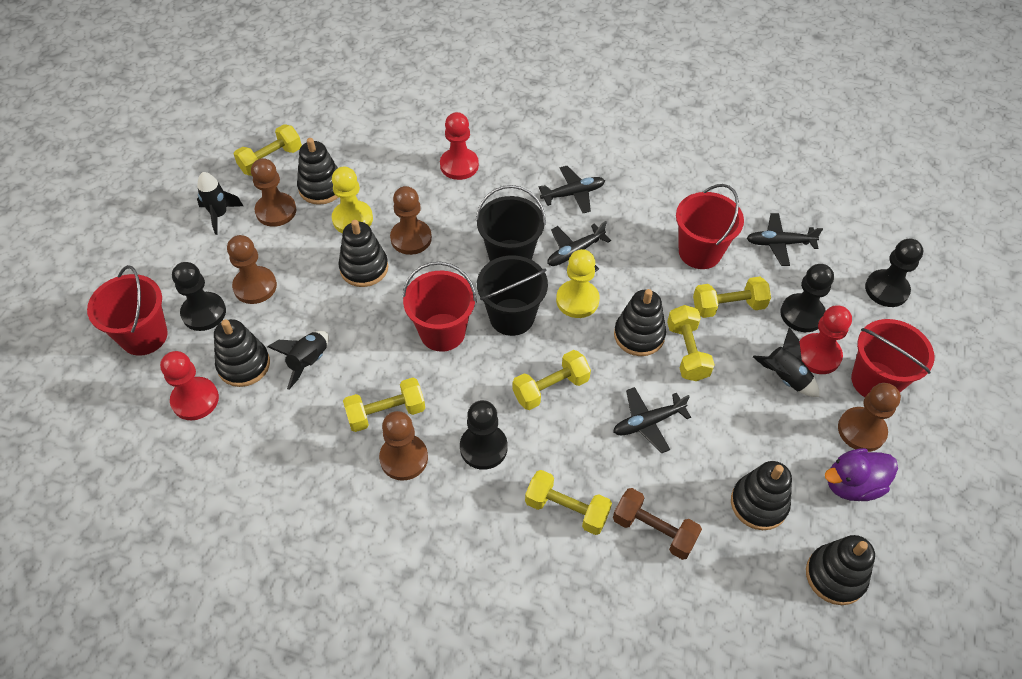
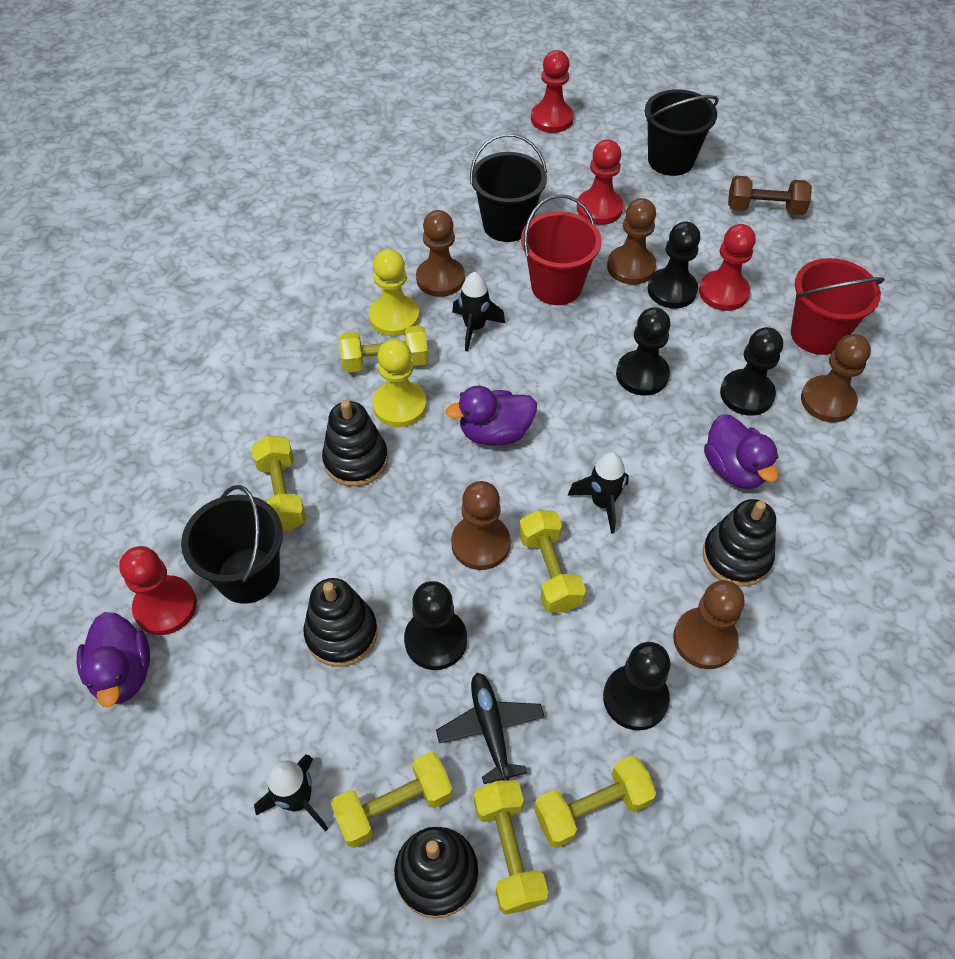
black bucket: [476,185,546,261] [477,255,548,336] = 2 -> [181,485,283,604] [470,133,547,242] [645,89,719,176] = 3
black pawn: [172,262,226,331] [460,400,508,470] [780,264,834,332] [865,239,923,307] = 4 -> [404,581,467,670] [603,642,671,730] [616,307,671,396] [648,222,700,308] [720,327,783,416] = 5
black plane: [539,166,605,213] [547,221,611,272] [613,387,691,453] [747,213,823,266] = 4 -> [436,673,545,784] = 1
black stacking toy: [214,319,270,387] [297,138,338,205] [338,220,388,287] [614,289,666,356] [731,461,792,530] [806,535,875,605] = 6 -> [304,578,377,667] [322,400,388,487] [394,827,478,918] [702,499,776,587] = 4
purple duck: [825,448,898,501] = 1 -> [77,612,150,707] [446,386,537,446] [704,414,779,489] = 3
red bucket: [87,265,168,356] [402,262,477,352] [676,184,744,269] [851,319,934,397] = 4 -> [521,194,602,305] [791,258,885,355] = 2
red pawn: [160,351,219,420] [440,112,479,180] [799,305,852,374] = 3 -> [119,546,197,635] [531,50,574,133] [577,140,623,225] [699,224,756,311] = 4

